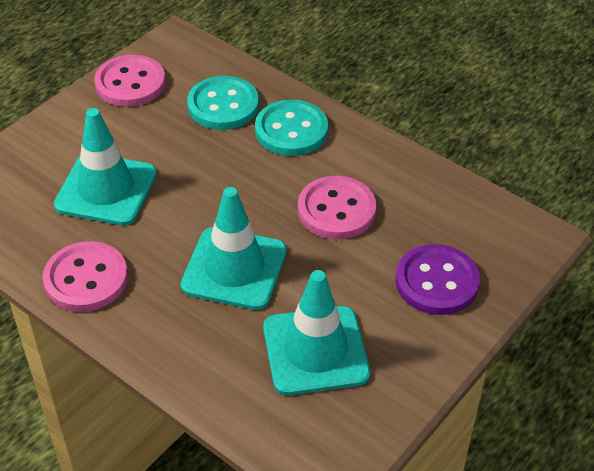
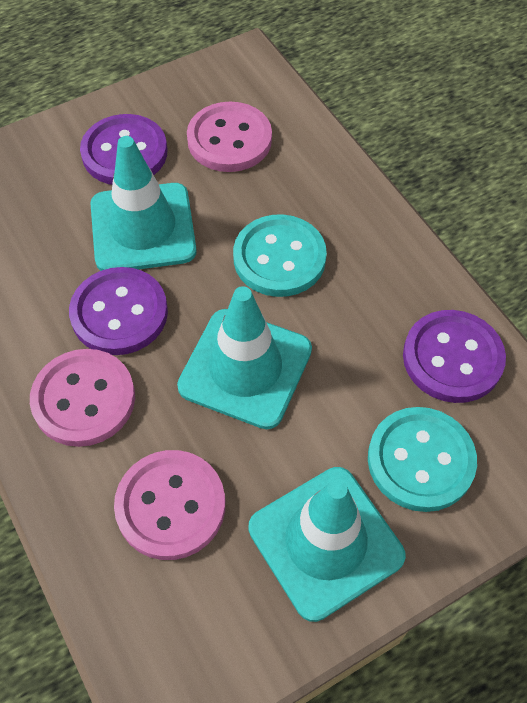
purple button: [396,244,480,315] = 1 -> [69,267,168,355] [80,114,167,185] [403,310,506,403] = 3

